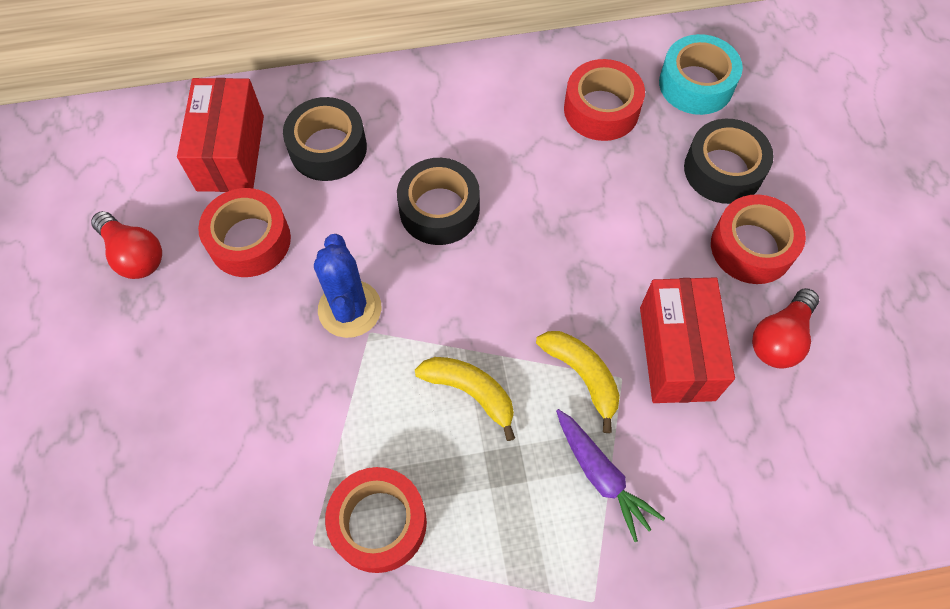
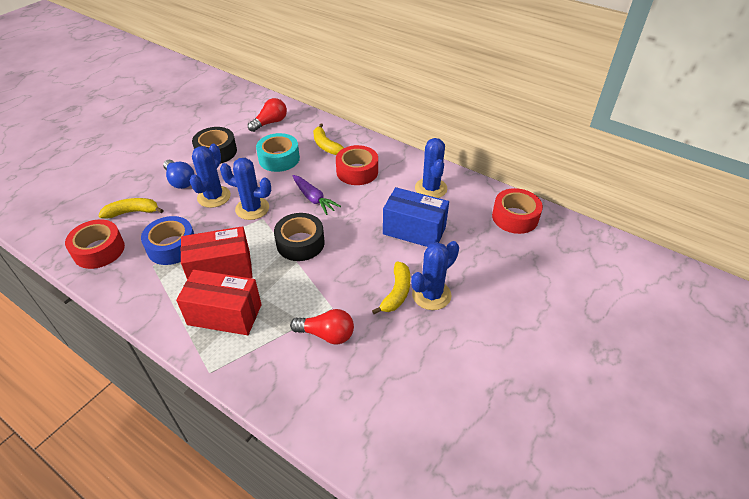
black tape: [283,97,367,181] [397,158,480,245] [684,119,774,204] = 3 -> [192,127,237,164] [274,213,325,261] = 2
blue box: none = 0 -> [383,187,449,247] = 1
blue cactus: [314,234,381,338] = 1 -> [190,144,231,208] [220,158,271,220] [411,241,459,310] [415,138,447,198] = 4
blue light bulb: none = 0 -> [163,160,195,189] = 1
blue tape: none = 0 -> [141,216,194,265] = 1
red tape: [198,188,291,277] [325,467,427,573] [564,59,645,141] [711,194,806,284] = 4 -> [65,219,125,269] [336,145,378,185] [492,188,543,234] = 3
yellow banana: [415,357,515,441] [536,331,620,433] = 2 -> [98,198,163,219] [313,123,344,155] [372,261,411,314] = 3

